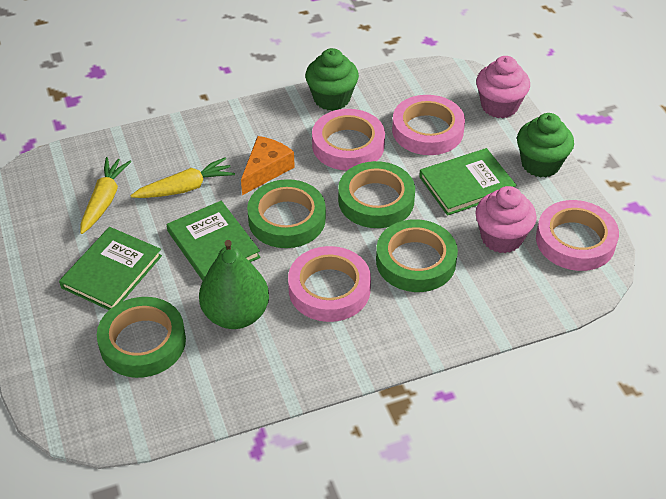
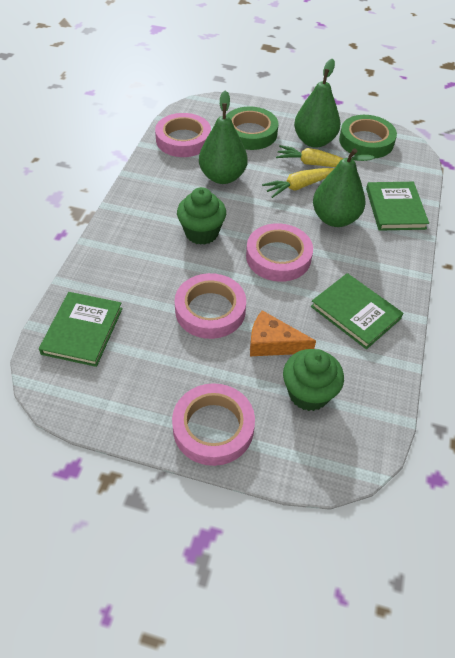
green pear: [199,240,269,329] = 1 -> [199,91,248,184] [294,59,341,148] [313,148,375,227] = 3
green tape: [97,297,186,378] [247,179,326,248] [338,161,415,228] [376,219,458,292] = 4 -> [226,107,278,150] [339,115,397,158] = 2
pink cupcake: [475,186,537,253] [476,56,530,118] = 2 -> none = 0

